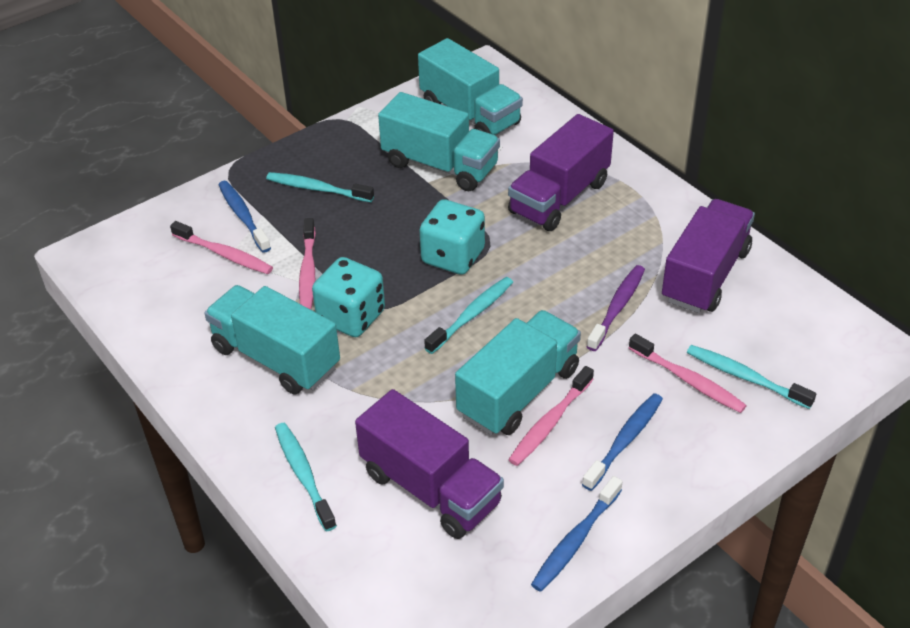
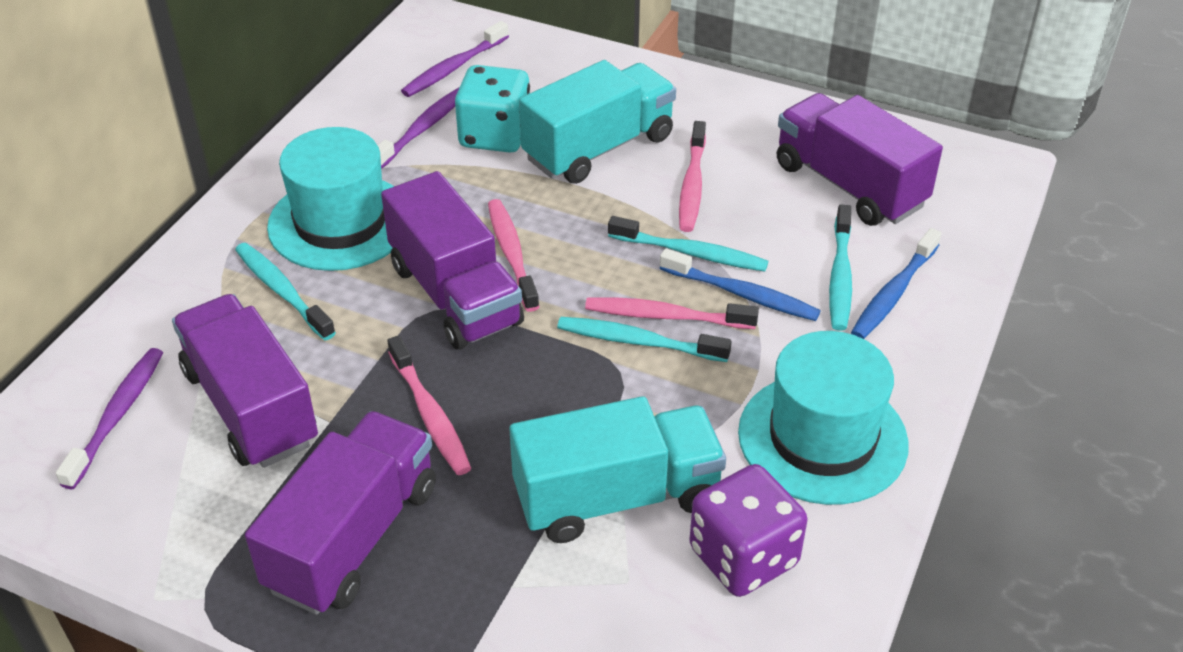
blue toothbrush: [219,181,271,253] [531,476,623,592] [582,393,663,491] = 3 -> [660,248,821,321] [851,228,941,339] = 2
purple dice: none = 0 -> [689,464,807,597] = 1
purple toothbrush: [587,265,645,351] = 1 -> [56,348,163,489] [378,87,460,169] [401,21,509,97] = 3
purple truck: [355,389,504,539] [508,114,614,231] [662,199,755,313] = 3 -> [172,294,318,468] [245,411,436,615] [381,171,524,350] [777,93,943,226] = 4
turquoise dice: [312,257,385,337] [420,199,485,275] = 2 -> [455,65,530,153] = 1
turquoise hat: none = 0 -> [267,127,394,271] [738,331,909,505] = 2
turquoise truck: [204,285,340,394] [378,92,500,191] [418,38,523,136] [455,310,581,435] = 4 -> [509,396,726,543] [519,60,676,184] = 2

